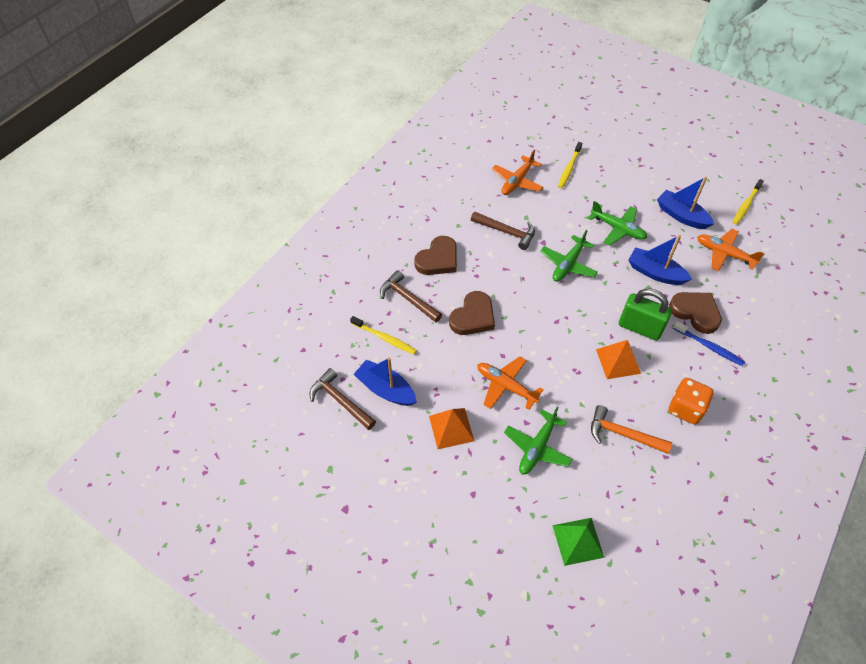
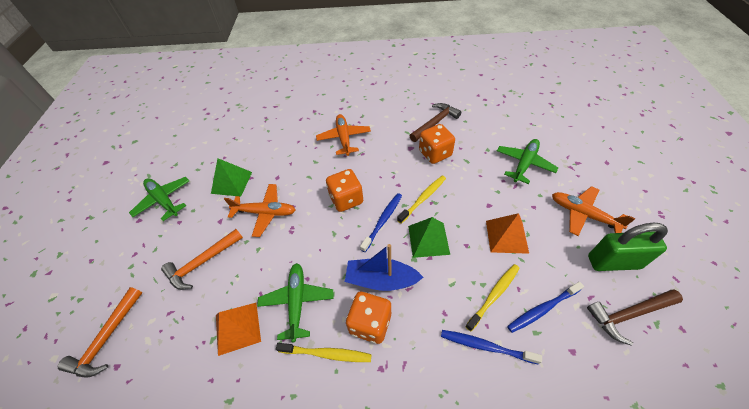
blue boat: [353,357,417,406] [628,235,692,285] [657,177,714,229] = 3 -> [345,244,424,291] = 1
blue toothbrush: [673,321,745,366] = 1 -> [360,193,402,252] [441,330,542,365] [507,282,584,333] = 3
brown hammer: [309,368,376,430] [380,270,442,322] [471,212,535,250] = 3 -> [410,103,461,142] [587,290,683,346] = 2
brown heart: [414,236,457,275] [449,291,495,335] [669,292,722,334] = 3 -> none = 0
green pyramid: [552,518,604,566] = 1 -> [211,158,252,197] [408,217,450,258] = 2
orange dice: [669,378,714,424] = 1 -> [326,169,363,212] [346,292,391,344] [419,124,455,164] = 3
orange hammer: [591,405,672,454] = 1 -> [58,287,142,378] [161,229,243,290] = 2

